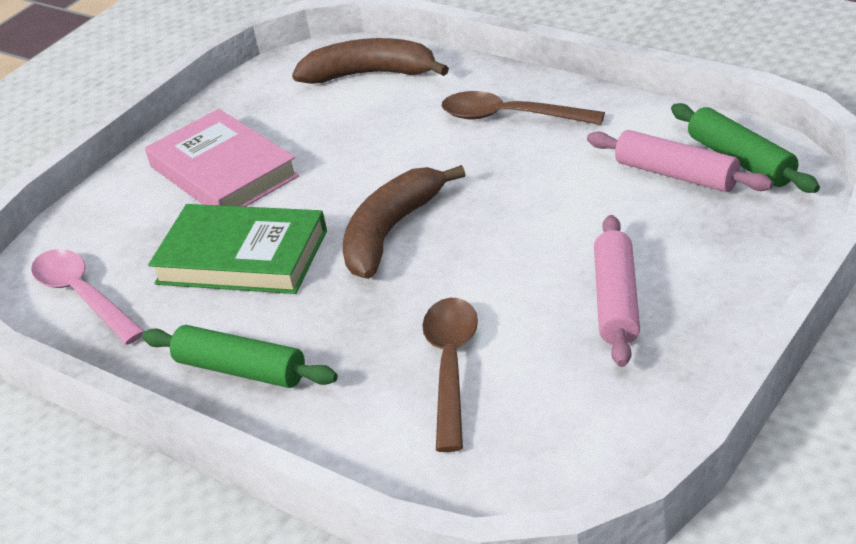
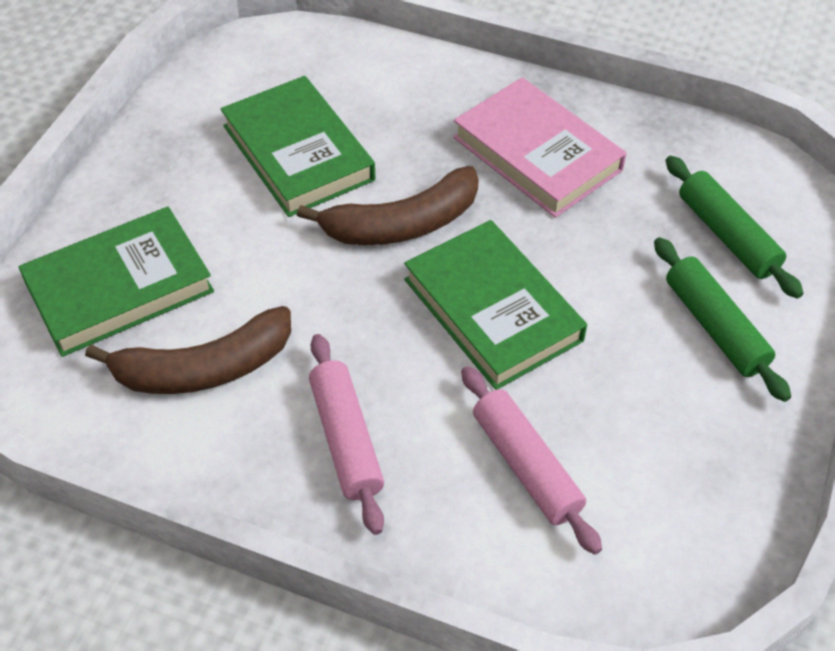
brown spoon: [422,298,478,452] [442,91,605,125] = 2 -> none = 0
green book: [148,204,327,294] = 1 -> [19,207,214,357] [221,76,375,217] [404,220,587,390] = 3
pink spoon: [31,249,144,345] = 1 -> none = 0

